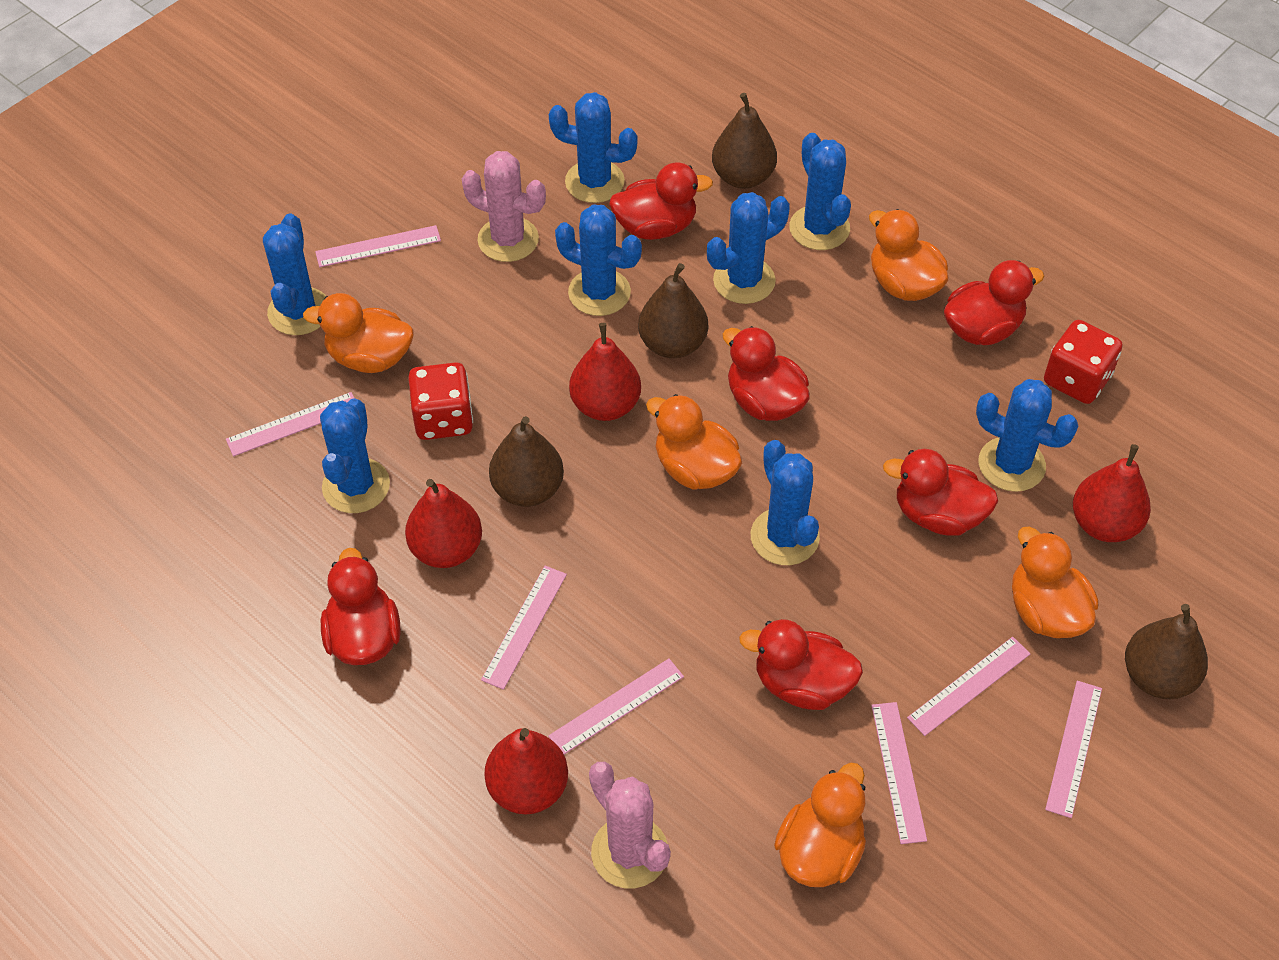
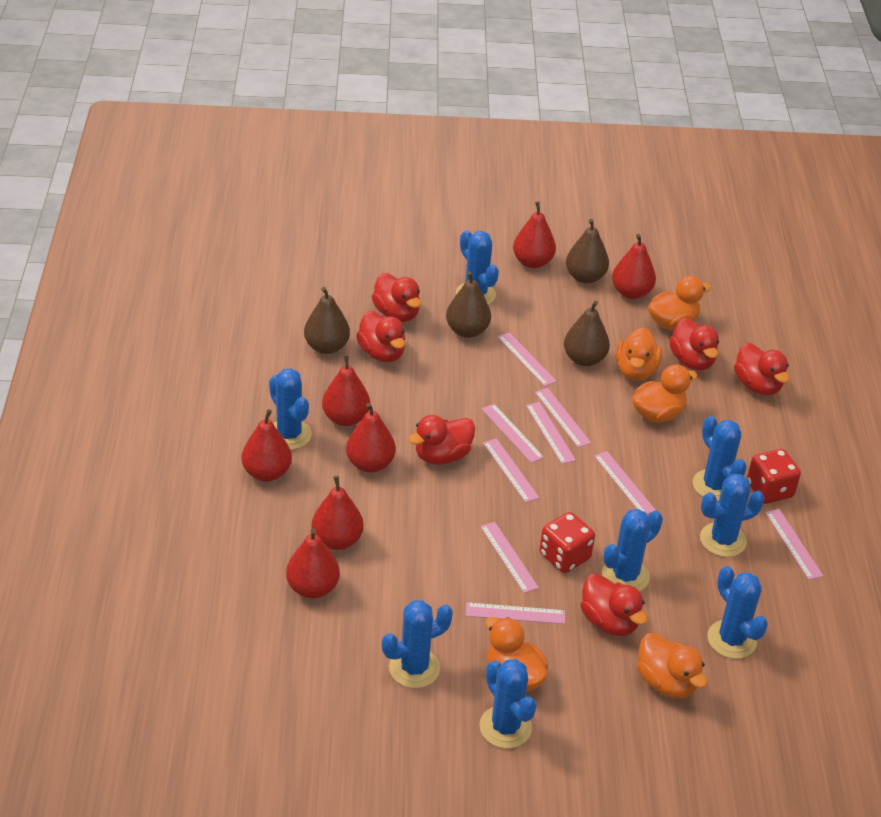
pink cactus: [462,151,546,262] [589,762,671,888] = 2 -> none = 0
pink ruler: [226,392,354,456] [315,225,441,267] [481,566,567,690] [548,658,684,754] [871,702,927,844] [907,637,1031,736] [1045,681,1102,818] = 7 -> [466,602,565,624] [480,522,539,593] [482,404,544,463] [483,438,539,503] [498,332,557,387] [526,402,576,464] [535,388,591,448] [594,451,656,514] [765,509,823,580] = 9
red pear: [405,479,482,568] [484,728,568,815] [569,323,641,421] [1073,444,1151,542] = 4 -> [242,409,292,482] [286,528,340,598] [311,476,364,550] [322,355,370,426] [346,403,396,473] [513,201,556,268] [612,234,656,299] = 7

